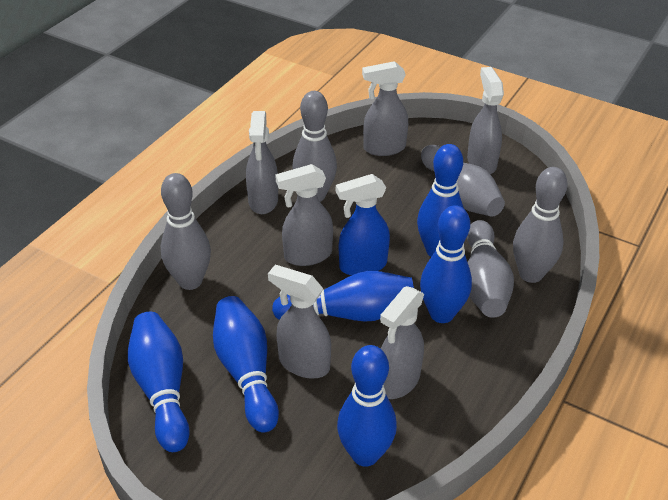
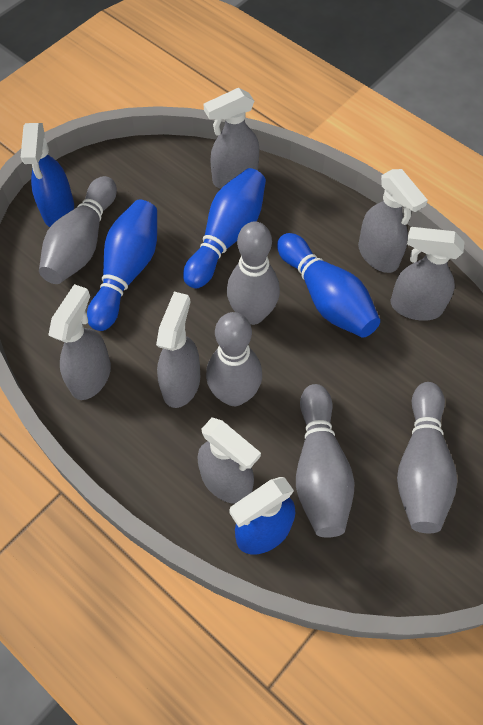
blue bowling pin: [128,312,190,452] [213,296,279,433] [272,271,414,322] [337,345,397,467] [417,144,464,257] [420,205,472,323] = 6 -> [87,200,157,331] [183,168,266,289] [277,233,380,338] = 3
blue spray bottle: [336,174,390,276] = 1 -> [21,123,74,227] [229,477,296,554] = 2

